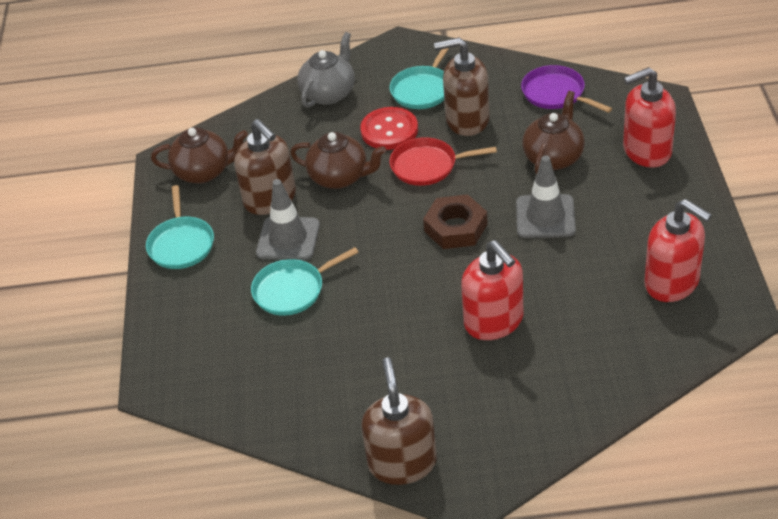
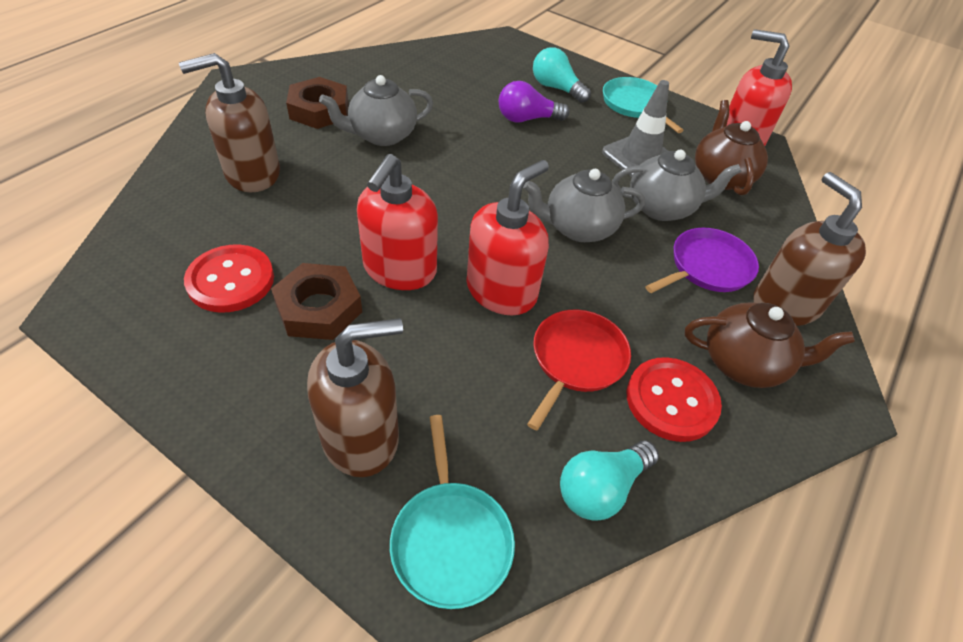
brown nut: [423,194,488,249] = 1 -> [271,263,362,340] [286,77,348,129] = 2
brown teapot: [151,128,248,184] [290,132,386,189] [522,91,585,174] = 3 -> [685,302,855,388] [695,100,768,195] = 2
grey teapot: [298,32,355,108] = 1 -> [319,75,433,146] [523,169,645,242] [612,149,742,221] = 3
grey traffic cone: [256,179,320,261] [516,155,576,238] = 2 -> [602,80,669,177] = 1
purple light bulb: none = 0 -> [499,81,569,122] = 1
red button: [360,107,418,150] = 1 -> [184,245,274,313] [627,357,722,442] = 2
turquoise light bulb: none = 0 -> [533,47,591,103] [560,441,659,521] = 2
turquoise pan: [146,185,214,269] [251,247,359,316] [390,48,449,109] = 3 -> [390,415,515,609] [603,77,684,133] = 2

